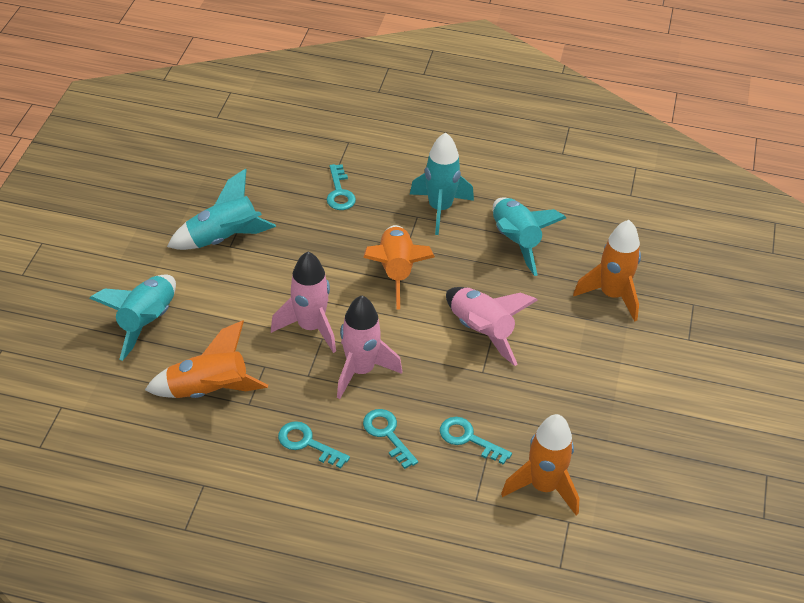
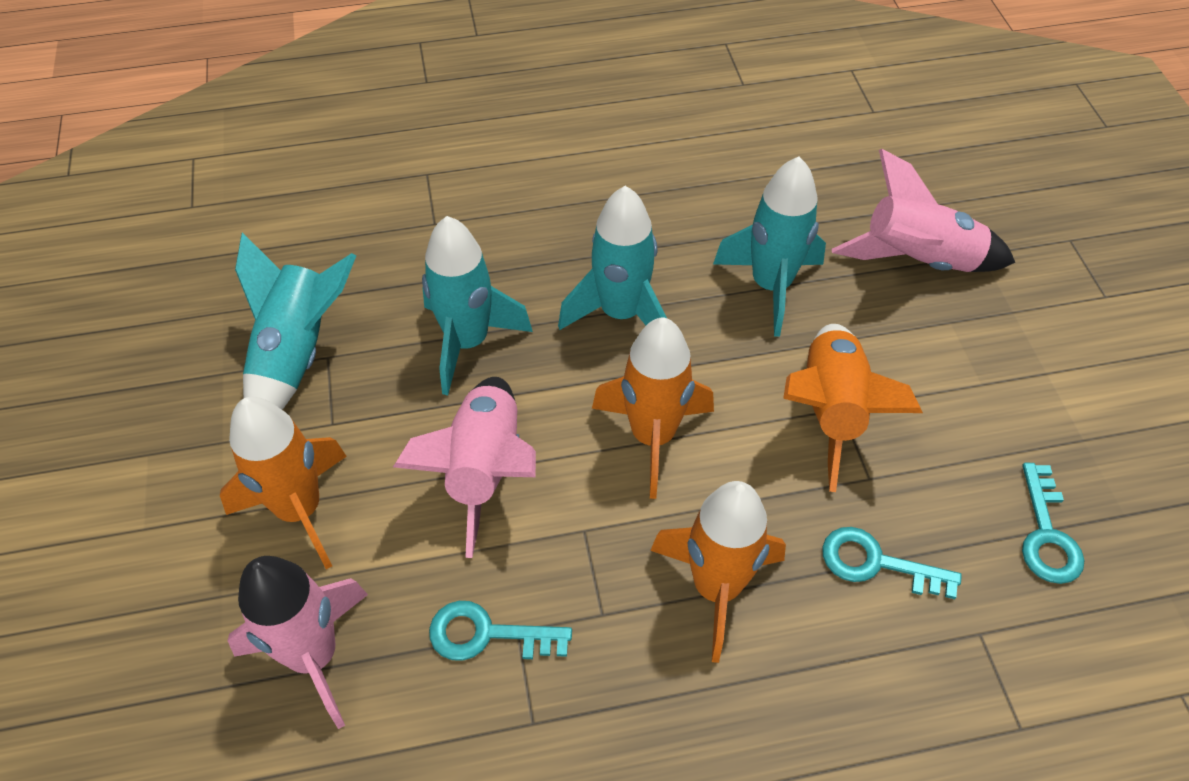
turquoise key: [278,421,350,468] [327,164,356,210] [363,409,418,469] [440,417,512,465] = 4 -> [429,601,572,661] [822,527,962,599] [1022,463,1084,584] = 3

